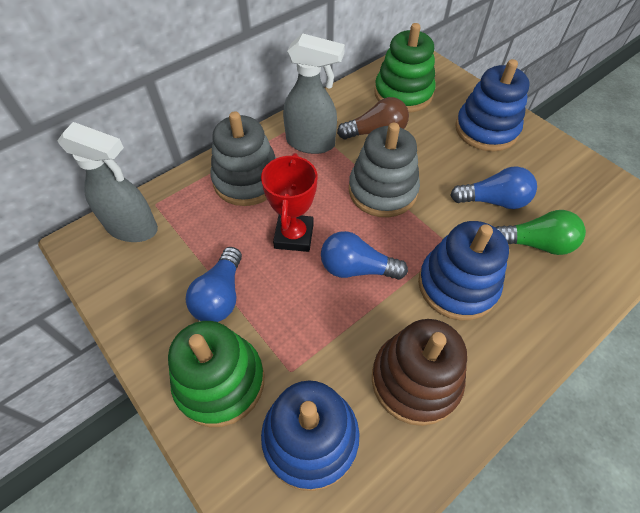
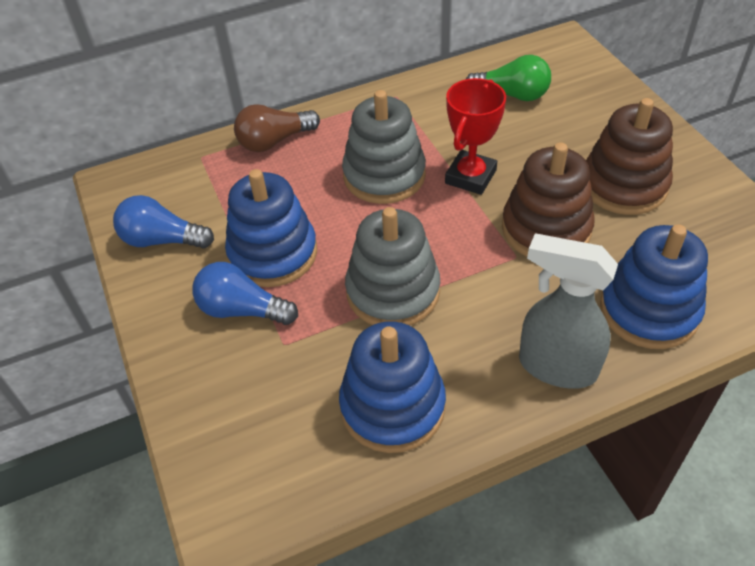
blue light bulb: [186,247,242,322] [321,231,408,280] [450,166,537,209] = 3 -> [113,195,214,249] [192,262,298,325] = 2
brown stacking toy: [372,319,467,426] = 1 -> [502,142,595,257] [586,98,673,215] = 2
green stacking toy: [168,321,264,427] [374,23,436,113] = 2 -> none = 0
grey spray bottle: [57,122,158,242] [283,33,345,154] = 2 -> [519,233,618,389] = 1

